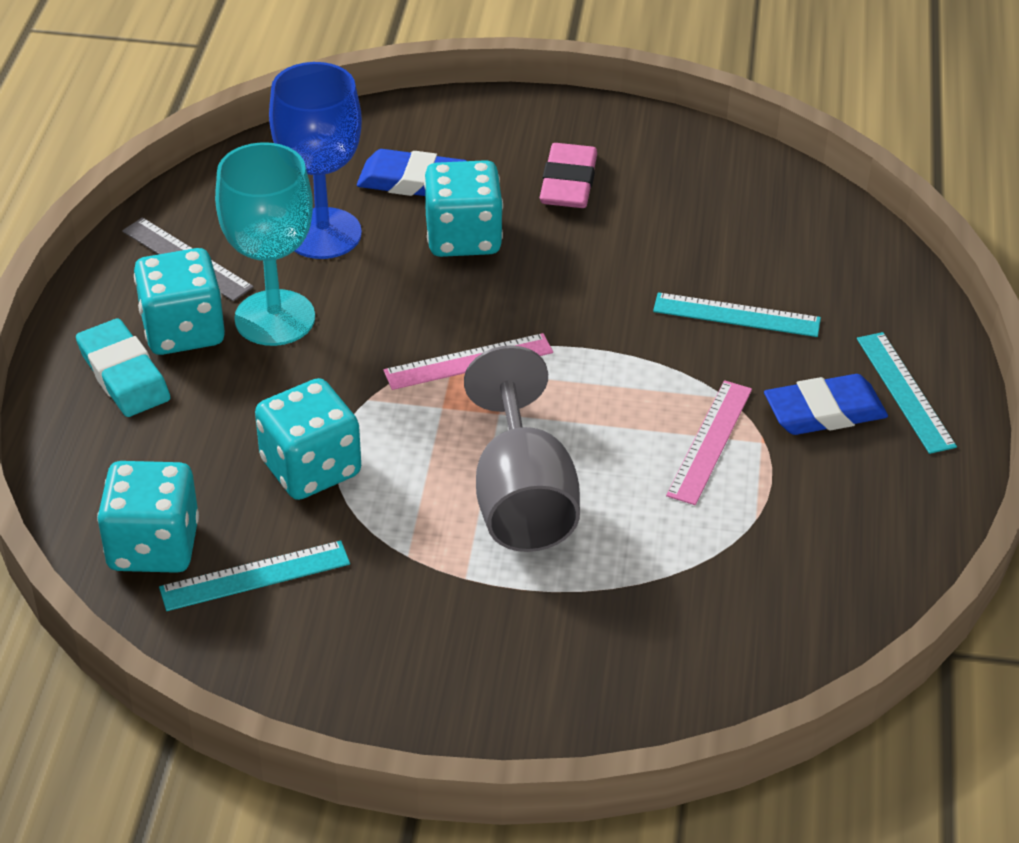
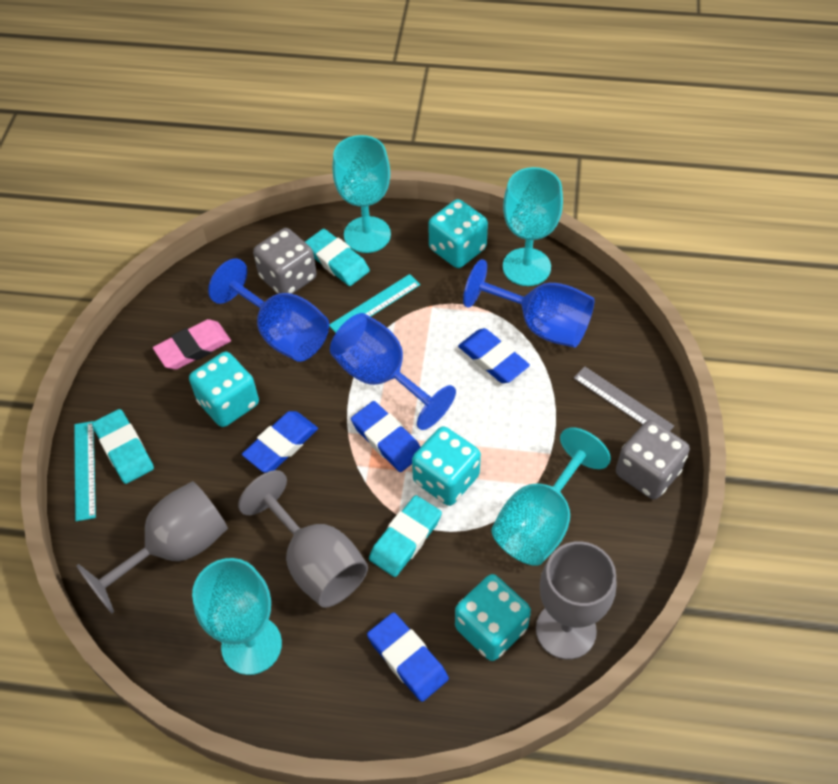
blue eraser: [357,149,467,196] [764,374,888,435] = 2 -> [242,411,318,473] [351,401,420,472] [367,612,449,702] [458,328,530,383] = 4
blue goblet: [269,62,362,259] = 1 -> [208,258,329,362] [330,313,456,430] [463,259,594,348] = 3
grey dice: none = 0 -> [253,228,317,294] [616,420,690,500] = 2
grey goblet: [464,345,580,552] = 1 -> [76,481,228,613] [238,470,368,608] [536,541,617,660] = 3
pink ruler: [383,333,553,390] [666,380,752,505] = 2 -> none = 0
turquoise eraser: [76,318,170,417] = 1 -> [92,409,154,484] [305,229,370,286] [369,495,442,577] = 3
turquoise goblet: [215,142,315,346] = 1 -> [192,558,282,675] [332,135,391,253] [491,427,611,566] [503,167,563,286] = 4
turquoise ruler: [159,540,350,611] [653,292,821,337] [857,332,957,454] = 3 -> [74,421,96,521] [329,274,420,333] = 2

